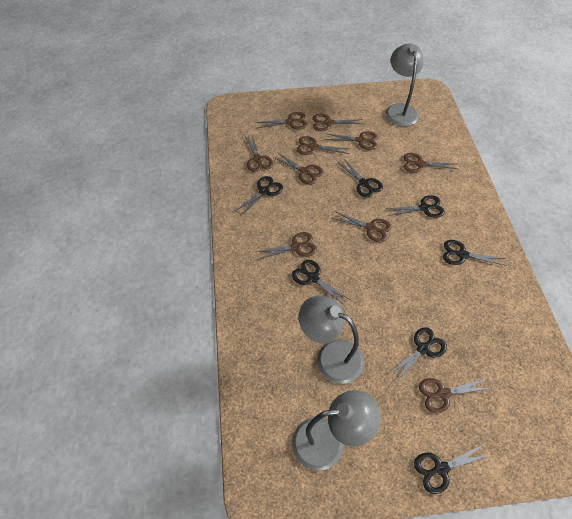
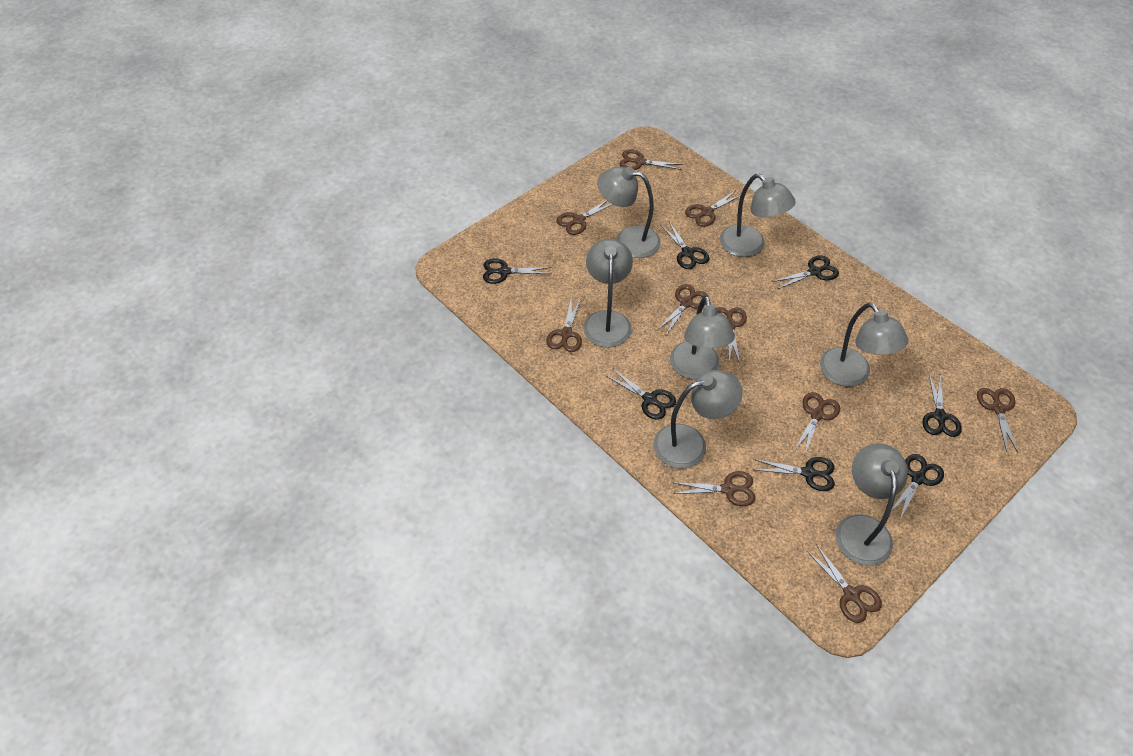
grey lamp: [292,390,381,470] [299,296,364,384] [385,43,424,126] = 3 -> [583,239,633,348] [597,166,661,258] [653,370,743,469] [670,295,735,380] [720,174,796,257] [820,303,908,387] [836,443,908,566] = 7

